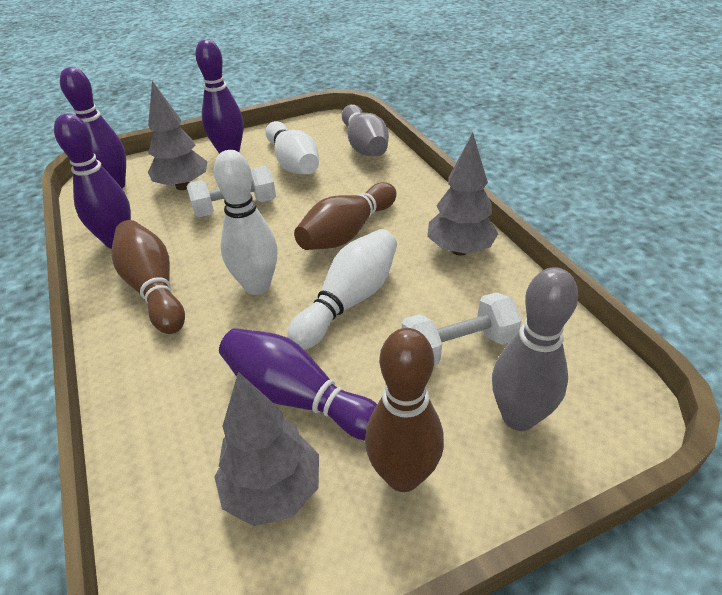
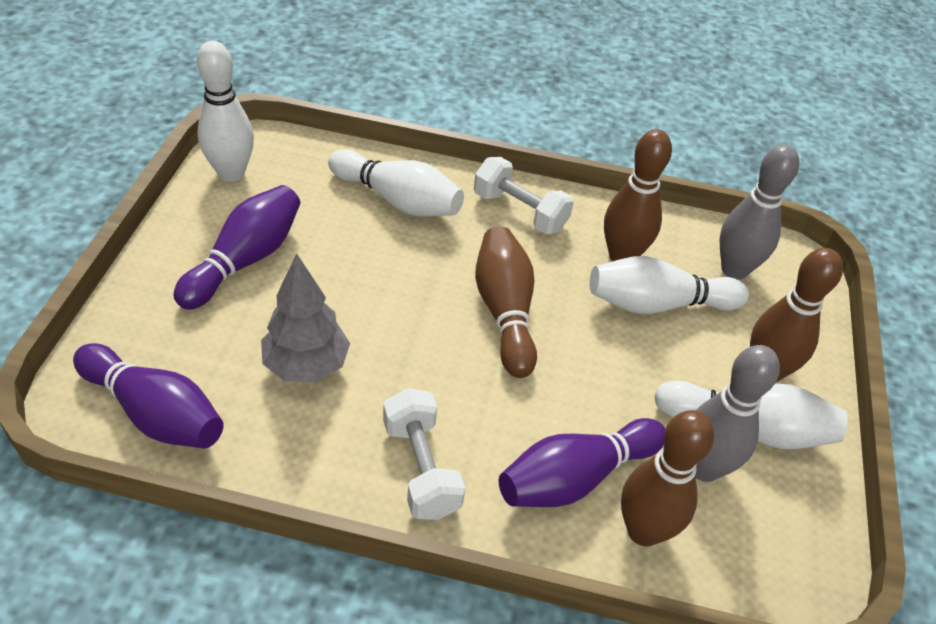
brown bowling pin: [111,220,185,334] [294,182,397,250] [365,328,444,492] = 3 -> [475,226,537,378] [604,130,672,261] [621,410,714,547] [750,248,843,382] = 4
grey tree: [148,81,208,190] [214,372,319,526] [427,133,498,256] = 3 -> [261,254,350,382] = 1
purple bowling pin: [54,113,131,249] [60,67,126,188] [195,39,244,154] [219,328,377,440] = 4 -> [73,343,224,449] [173,185,300,310] [499,418,665,507] = 3
white bowling pin: [214,150,278,295] [266,121,319,174] [287,229,397,350] = 3 -> [197,41,254,182] [328,149,464,217] [589,256,749,314] [654,380,847,449] = 4

